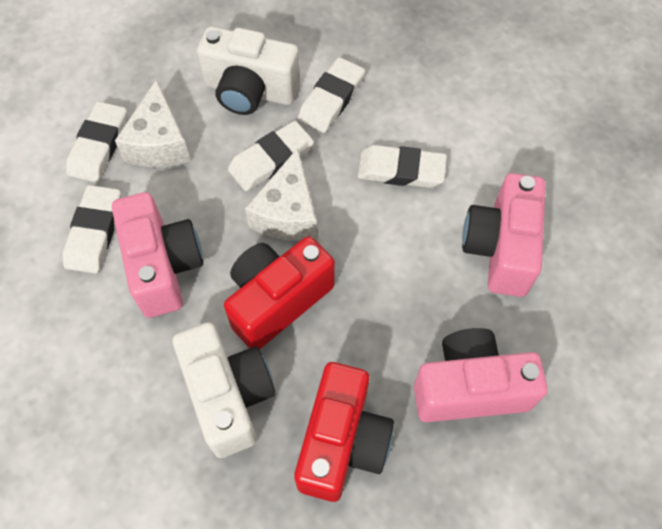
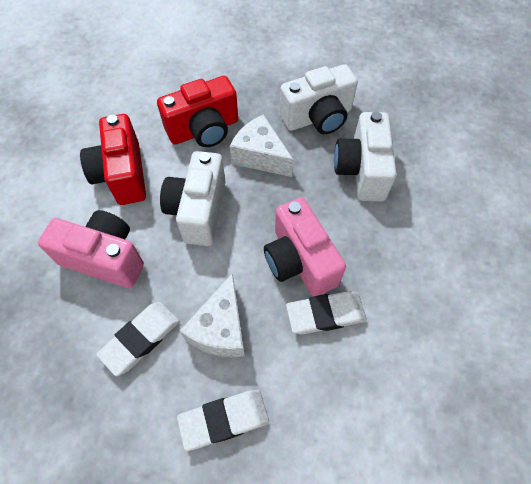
pink camera: [112,192,203,318] [414,328,548,422] [462,173,546,297] = 3 -> [38,210,144,288] [264,197,346,296] = 2
white camera: [172,322,275,458] [197,26,300,115] = 2 -> [160,151,226,246] [280,64,358,134] [334,111,396,201] = 3
white eraser: [62,185,121,274] [66,101,127,182] [228,121,314,191] [298,57,365,133] [357,145,447,188] = 5 -> [96,302,179,376] [177,390,269,451] [286,291,367,335] = 3

